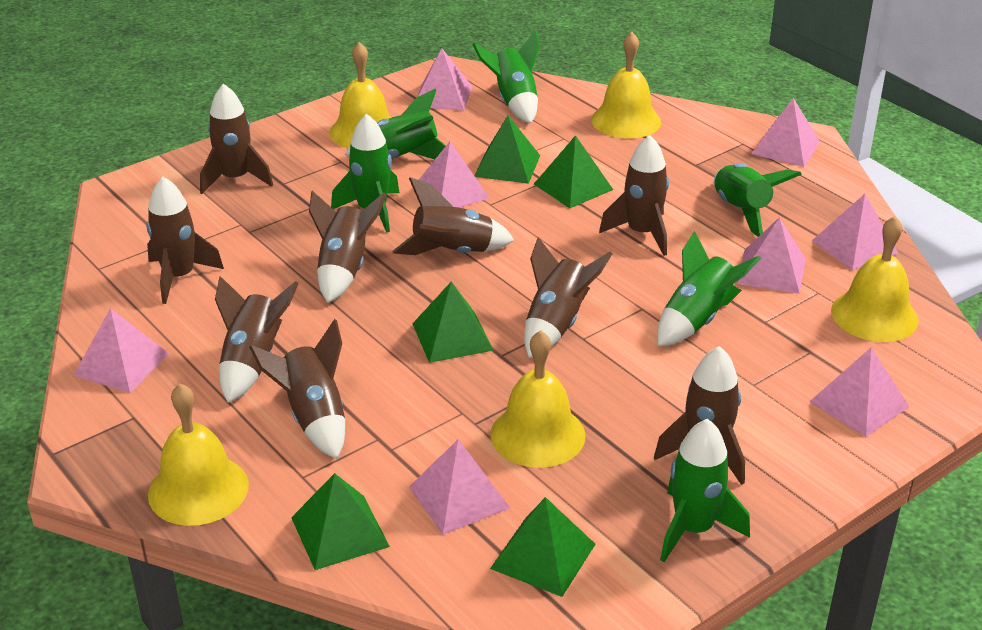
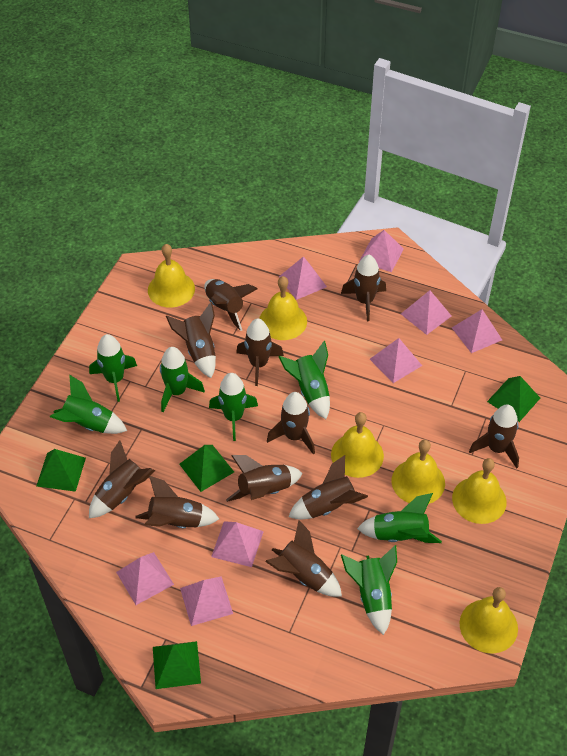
brown rocket: [146,177,224,304] [200,84,273,194] [215,276,299,403] [249,319,345,459] [309,191,387,303] [392,177,514,255] [524,237,612,358] [599,135,669,256] [654,346,745,485] = 9 -> [89,440,155,518] [135,476,219,528] [166,302,216,378] [204,279,257,331] [226,455,303,502] [236,319,284,386] [265,520,342,597] [267,392,315,455] [288,455,368,519] [341,255,386,321] [469,405,519,469] = 11
green pyramid: [291,473,390,570] [412,281,494,363] [474,116,540,184] [490,497,595,597] [534,135,613,208] = 5 -> [37,449,86,492] [153,641,201,689] [179,445,234,492] [487,376,540,422] = 4
green rocket: [331,114,399,233] [345,89,446,159] [473,30,540,124] [657,231,761,346] [660,419,750,562] [714,164,802,237] = 6 -> [50,375,127,434] [89,334,137,402] [160,347,205,412] [209,373,258,441] [278,341,330,419] [341,545,397,635] [357,493,442,543] = 7
yellow bell: [148,383,249,526] [329,42,391,148] [490,330,585,468] [591,32,661,138] [831,216,919,342] = 5 -> [148,244,195,308] [259,276,307,340] [331,412,384,478] [392,440,445,504] [452,458,507,524] [459,587,518,653] = 6

